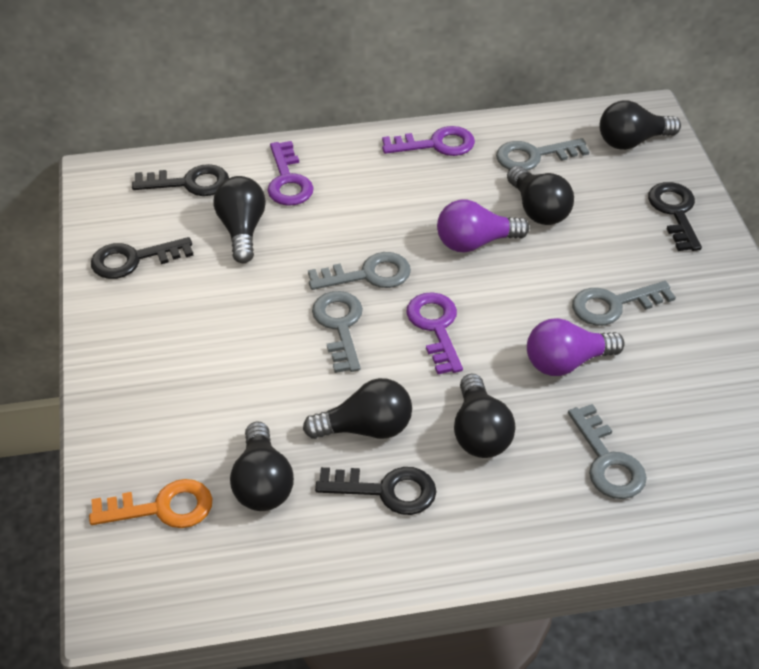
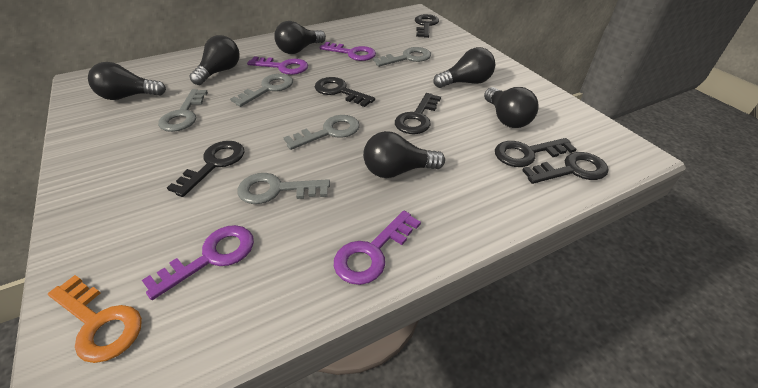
black key: [91,237,194,279] [132,164,229,196] [315,467,436,515] [648,182,702,251] = 4 -> [167,141,244,197] [315,77,375,107] [395,93,441,134] [415,14,439,38] [495,138,576,167] [522,152,608,184] = 6
purple key: [267,141,314,206] [382,126,475,156] [406,292,463,374] = 3 -> [142,225,254,300] [247,56,308,75] [319,42,376,61] [334,210,421,285] = 4
purple light bulb: [437,200,529,252] [527,318,625,376] = 2 -> none = 0

